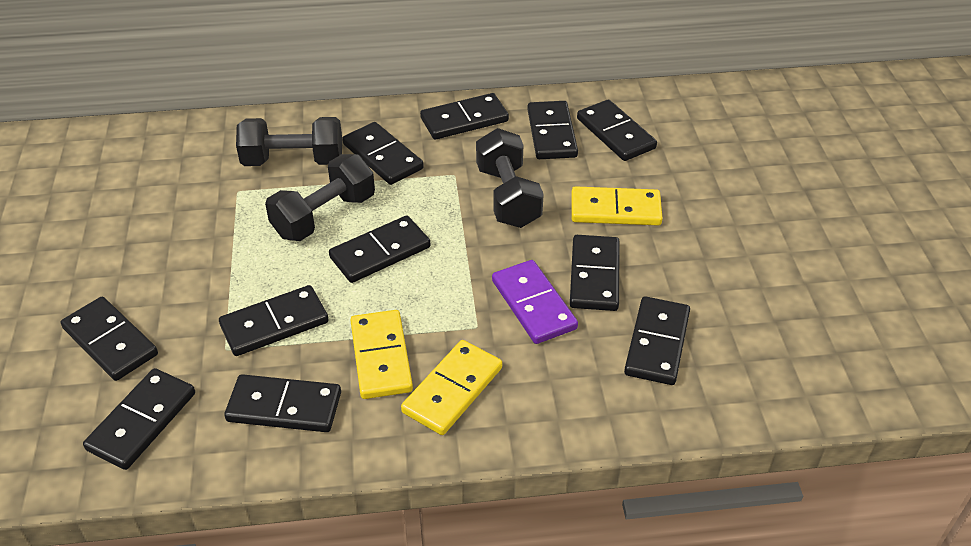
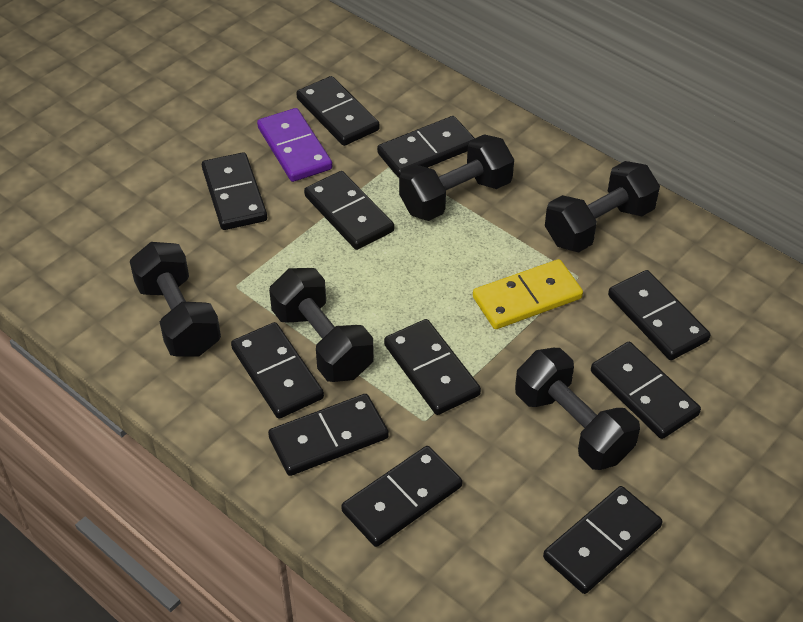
black dumbbell: [236,117,342,166] [265,154,375,241] [476,128,544,228] = 3 -> [130,242,221,357] [269,268,374,382] [399,134,514,221] [515,348,640,470] [545,161,660,252] = 5
yellow domino: [350,310,413,399] [401,340,502,435] [571,186,663,225] = 3 -> [473,259,583,329] = 1

